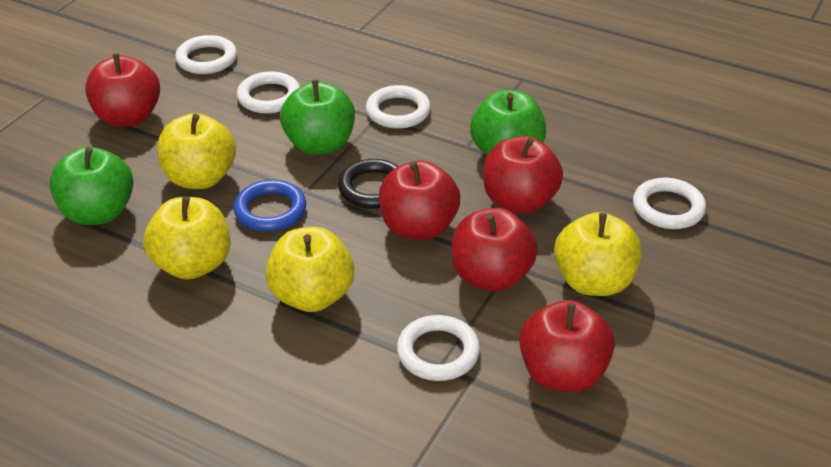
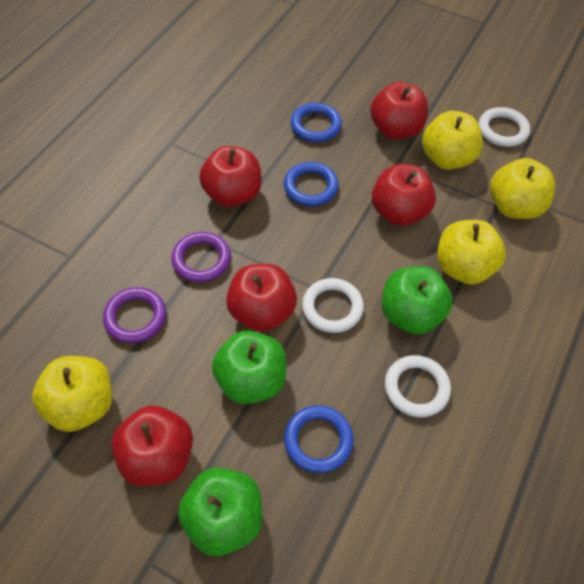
black ring: [338,159,398,209] = 1 -> none = 0
blue ring: [233,180,306,232] = 1 -> [284,162,339,206] [284,405,354,473] [291,103,342,142] = 3
purple ring: none = 0 -> [103,287,166,343] [171,232,231,283] = 2
white ring: [175,35,237,74] [237,71,300,114] [366,85,431,129] [397,315,480,381] [633,178,706,229] = 5 -> [302,278,364,333] [385,355,451,417] [478,107,530,147] = 3

